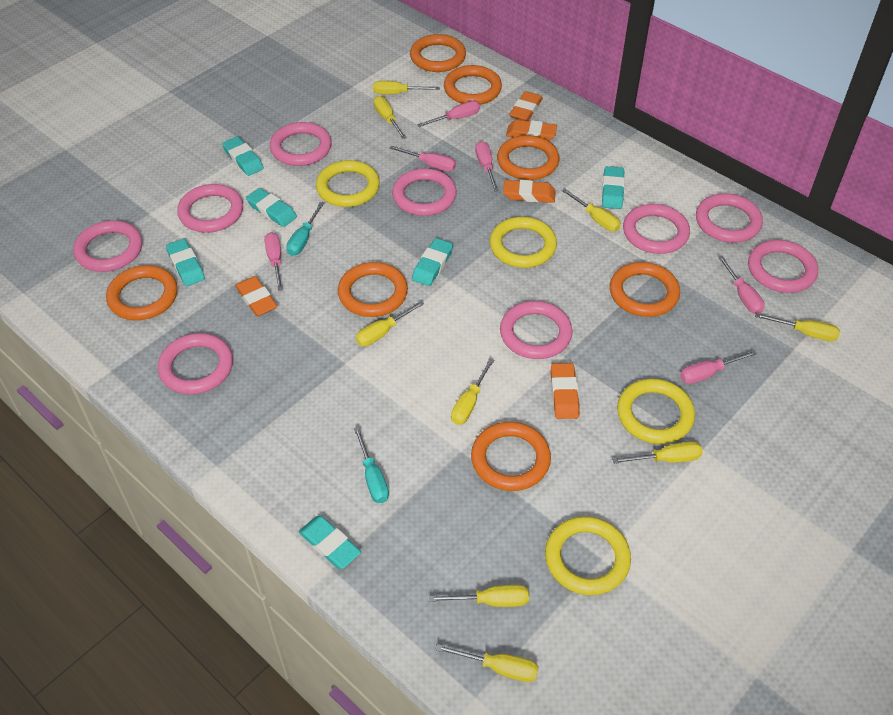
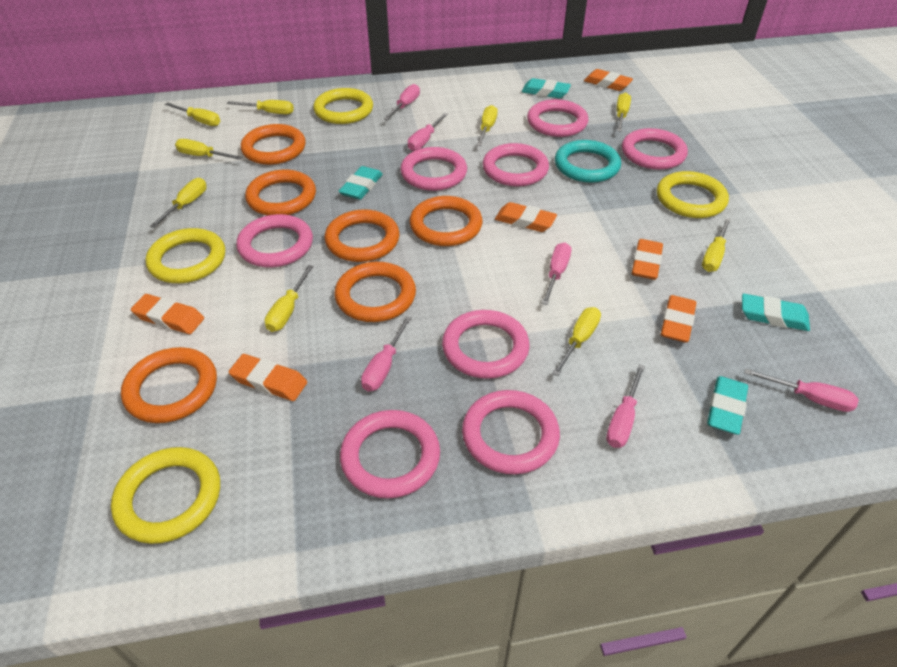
orange eraser: [235,276,278,316] [503,180,556,203] [506,120,557,141] [509,91,543,121] [551,363,580,419] = 5 -> [131,294,204,334] [229,354,307,401] [495,202,557,232] [584,69,633,91] [632,239,663,280] [661,295,696,343] = 6
orange ring: [106,265,178,320] [338,262,408,317] [410,34,466,72] [444,65,502,105] [471,422,551,491] [497,135,559,180] [610,262,680,317] = 7 -> [121,347,217,423] [241,124,306,165] [245,169,316,216] [325,209,400,262] [334,262,416,322] [410,196,482,246] = 6
pink ring: [73,220,142,272] [158,333,233,394] [177,184,243,233] [270,122,331,166] [392,168,457,216] [500,301,573,359] [623,204,690,254] [696,193,763,243] [748,240,818,293] = 9 -> [236,214,313,268] [340,410,440,498] [400,147,467,191] [442,310,530,379] [462,390,560,474] [483,143,549,186] [527,99,589,137] [622,128,688,170] = 8
turquoise eraser: [166,239,205,286] [222,136,264,176] [246,188,297,227] [299,516,361,569] [412,238,453,286] [602,166,625,209] = 6 -> [338,166,383,200] [521,78,571,98] [707,376,748,435] [742,294,810,331] = 4
turquoise ring: none = 0 -> [555,140,621,183] = 1
turquoise screwdriver: [286,202,324,256] [354,427,389,503] = 2 -> none = 0

